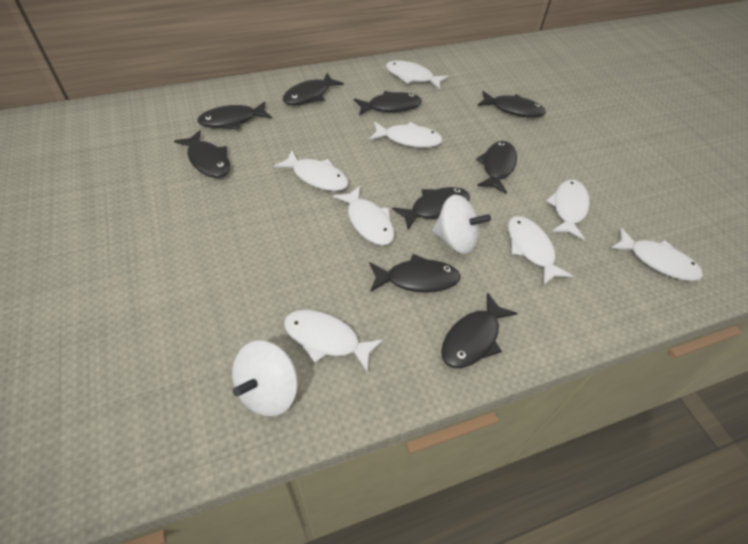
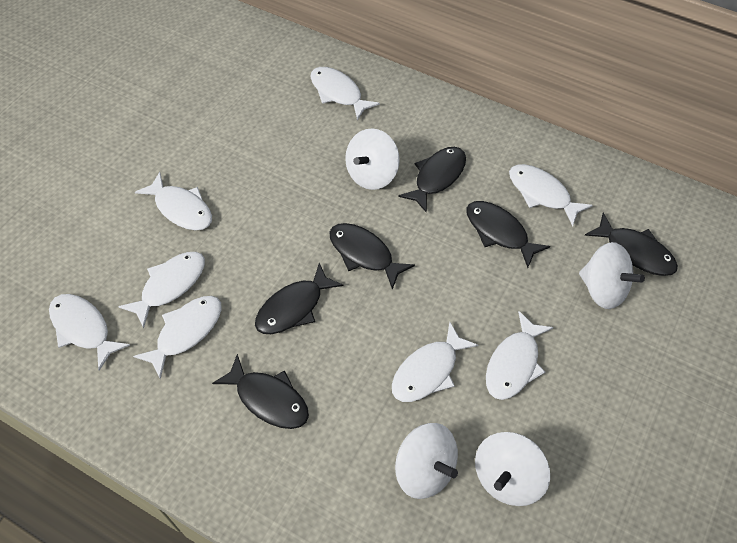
black fish: [174,130,230,178] [197,102,272,130] [283,73,344,105] [354,91,422,116] [369,254,461,293] [392,187,470,230] [441,292,518,368] [476,141,517,194] [478,91,546,118] = 9 -> [212,354,309,429] [255,263,343,334] [330,223,415,290] [398,147,466,213] [466,201,550,268] [585,213,678,276] = 6
white spinning top: [232,341,298,416] [432,195,491,254] = 2 -> [345,128,400,190] [395,423,458,499] [475,432,550,506] [579,242,645,309] = 4

